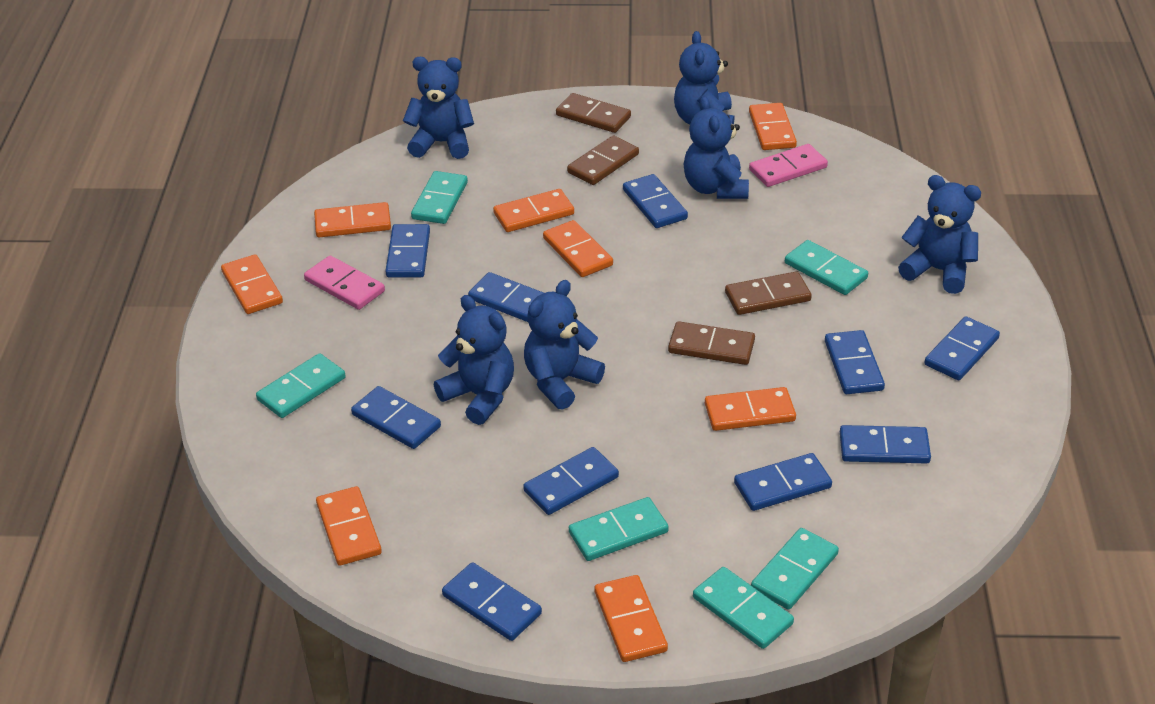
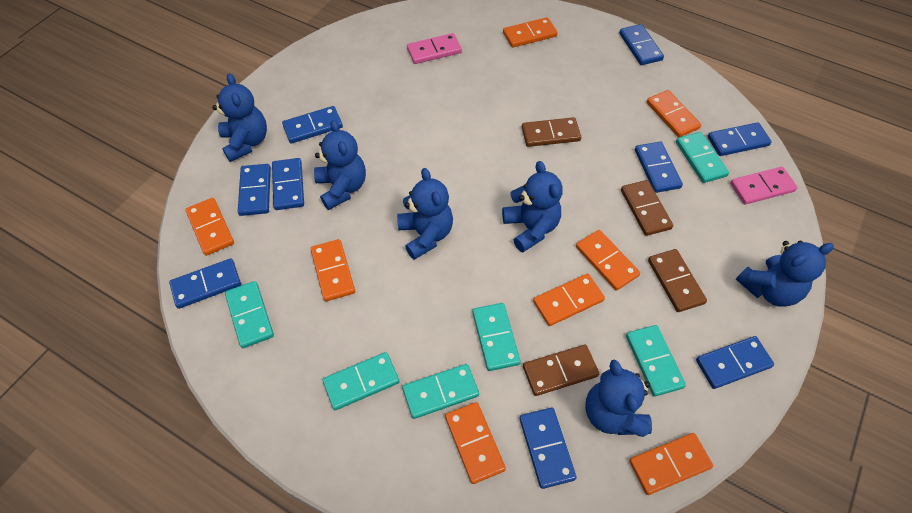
blue domino: [351,386,441,449] [385,224,430,277] [442,562,542,641] [468,272,544,322] [523,447,619,515] [623,174,688,228] [734,453,832,511] [825,330,885,394] [840,425,931,464] [924,316,1000,380] = 10 -> [169,259,241,309] [238,164,271,216] [272,158,304,210] [282,106,343,143] [519,408,577,489] [619,24,664,65] [635,142,683,193] [696,336,774,389] [708,122,772,156] = 9

